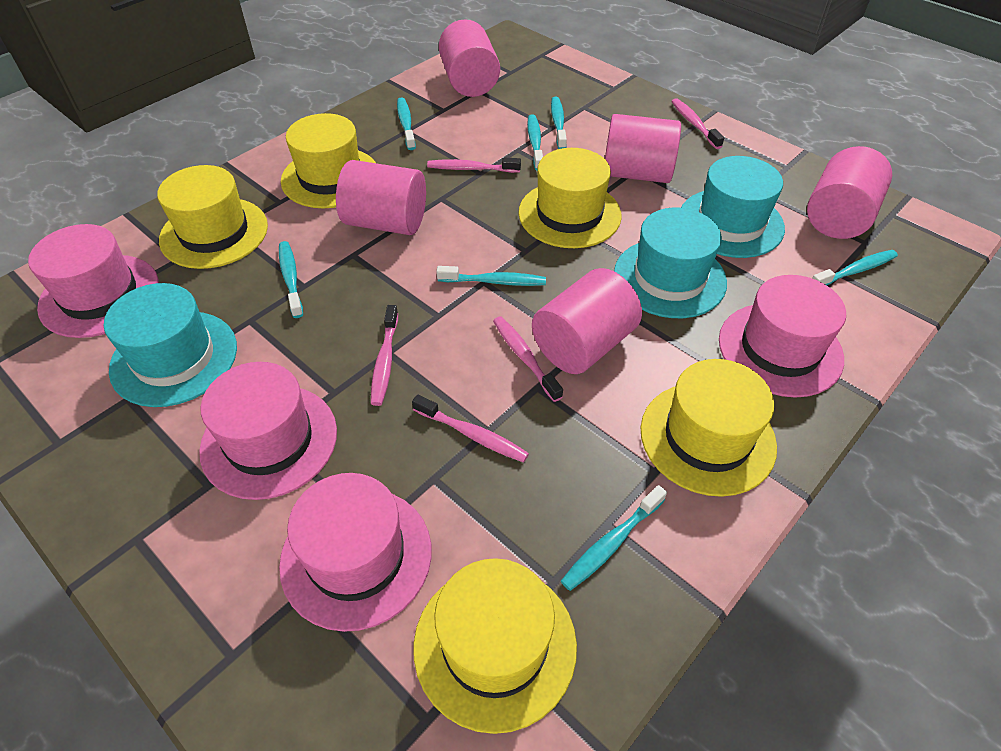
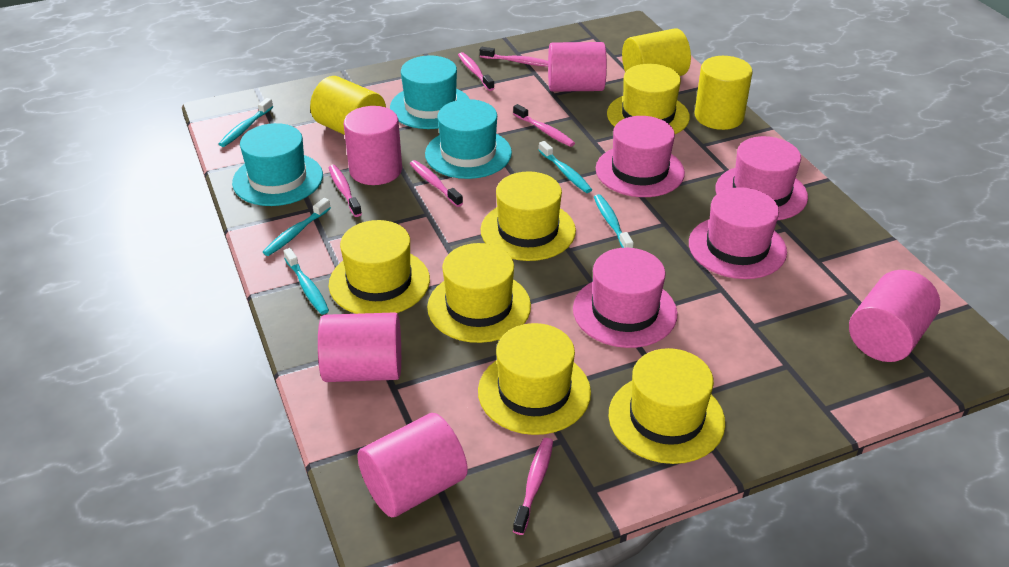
pink toothbrush: [371,305,398,406] [412,395,529,463] [427,157,521,173] [493,316,563,402] [671,98,724,149] = 5 -> [329,165,362,217] [410,160,463,207] [458,52,495,91] [480,47,548,67] [513,104,575,147] [513,438,553,535] = 6
turquoise toothbrush: [279,241,303,318] [397,98,416,150] [436,266,546,286] [527,115,543,171] [551,97,567,149] [561,485,667,591] [812,250,898,285] = 7 -> [219,98,273,147] [263,198,331,256] [283,248,329,315] [538,141,592,193] [594,194,634,248] = 5
yellow cylinder: none = 0 -> [310,76,386,135] [622,28,691,76] [694,56,753,130] = 3
yellow hat: [157,165,268,269] [281,113,376,208] [413,558,577,734] [518,148,622,248] [640,359,777,497] = 5 -> [329,220,430,314] [427,243,531,343] [478,323,591,435] [481,171,576,261] [607,64,690,134] [609,348,725,464] = 6

